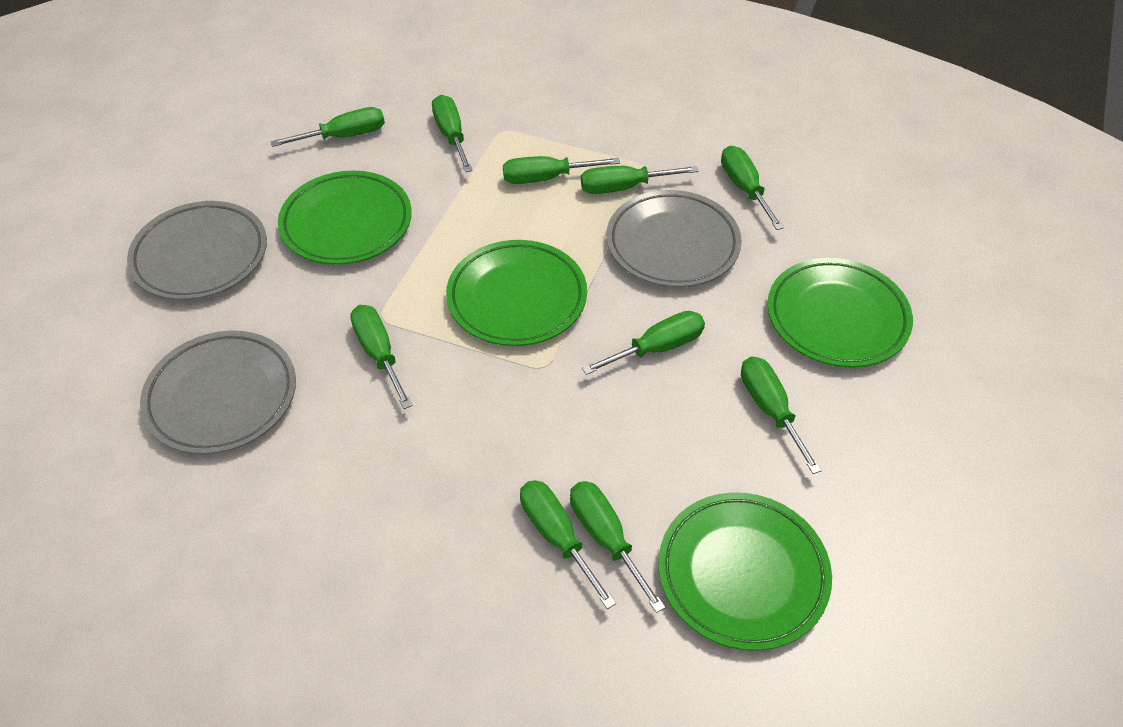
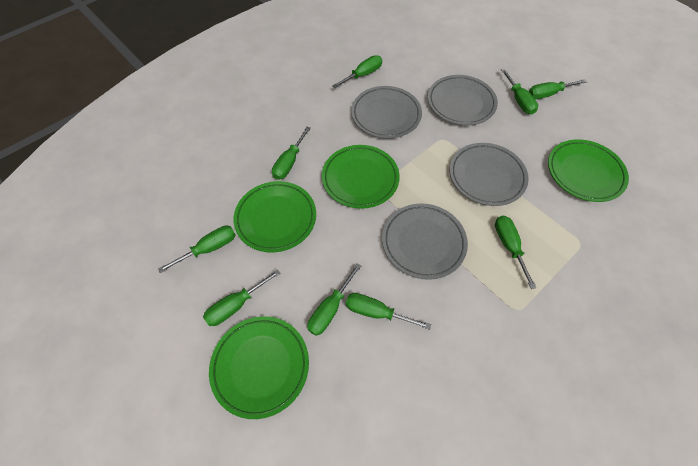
green screwdriver: [271,107,385,147] [350,305,413,409] [432,95,473,172] [503,156,620,184] [520,480,616,609] [570,481,666,613] [581,166,699,194] [582,311,705,375] [721,146,784,230] [741,357,822,474] = 10 -> [158,226,235,273] [203,269,280,326] [272,127,311,180] [307,263,361,336] [332,55,382,88] [346,293,431,330] [495,216,536,289] [501,68,538,114] [529,79,587,99] = 9
grey plate: [127,201,267,300] [140,331,296,454] [606,190,742,287] = 3 -> [351,86,422,138] [382,204,468,280] [428,75,498,125] [450,143,529,206] = 4

